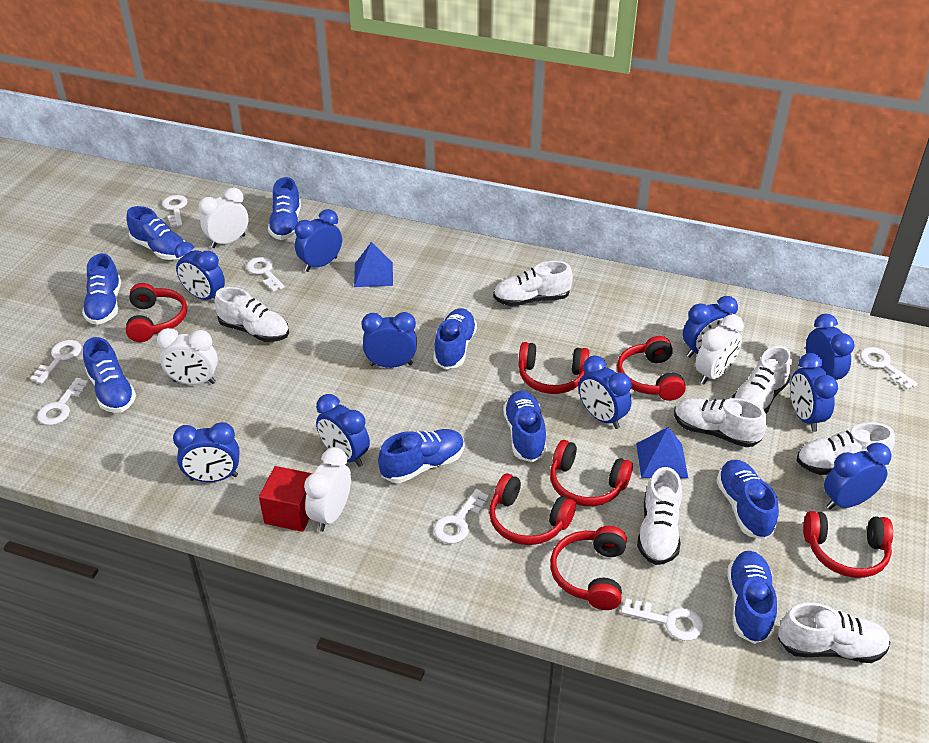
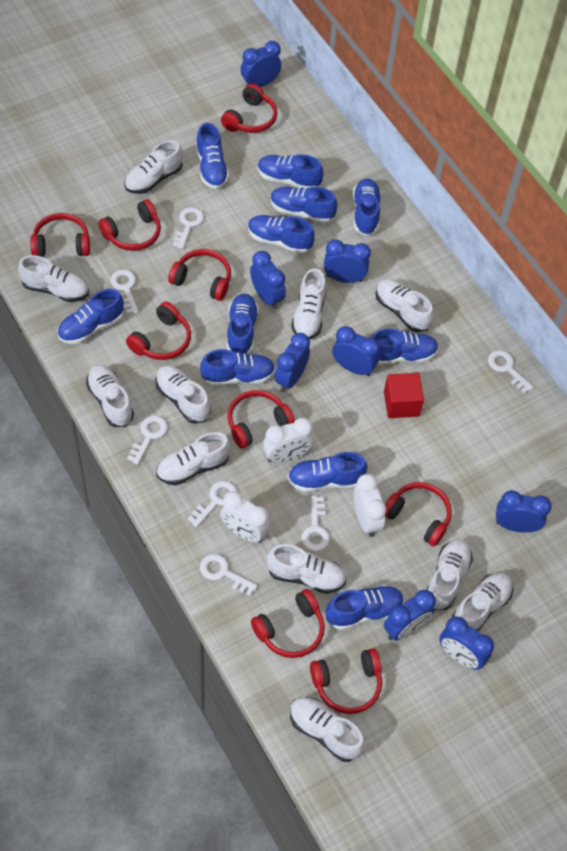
blue clock: [173,422,240,482] [175,242,225,300] [295,209,342,272] [316,394,370,467] [361,312,417,368] [579,355,632,429] [683,296,738,358] [790,353,838,432] [806,314,855,380] [824,443,892,510] = 10 -> [241,41,281,88] [250,251,286,310] [274,333,310,392] [324,239,371,283] [333,326,380,376] [384,590,436,641] [439,616,494,670] [496,490,552,533] = 8
blue pyramid: [354,242,393,287] [636,427,688,478] = 2 -> none = 0
blue shoe: [82,253,121,325] [83,337,136,413] [126,206,186,260] [268,177,301,240] [378,429,464,483] [433,308,477,369] [503,390,547,462] [716,460,779,539] [727,551,777,644] = 9 -> [57,289,124,344] [196,123,229,189] [200,349,275,386] [227,294,259,354] [248,215,315,254] [258,154,324,188] [270,187,337,223] [288,452,367,492] [326,585,404,630] [353,178,381,236] [370,329,439,365] = 11
red headphones: [126,283,187,342] [489,473,576,545] [518,342,590,394] [550,440,633,506] [550,526,627,610] [617,336,686,401] [803,511,893,578] = 7 -> [30,213,90,257] [98,199,161,251] [126,302,191,360] [168,249,231,301] [221,84,277,133] [228,390,295,449] [251,589,325,658] [310,648,382,714] [385,482,452,547] = 9
white clock: [157,328,218,385] [199,188,249,248] [304,447,351,532] [696,314,744,384] = 4 -> [220,491,270,543] [263,418,313,463] [354,474,386,537] = 3
white shoe: [215,287,289,342] [493,261,573,306] [637,467,682,565] [674,398,767,447] [732,346,792,414] [778,603,891,663] [797,422,895,475] = 7 -> [18,255,89,302] [86,365,134,427] [124,140,182,194] [155,365,211,424] [156,432,230,485] [267,544,346,594] [290,697,365,762] [291,268,326,340] [375,279,433,332] [427,539,473,610] [452,573,513,632] = 11

